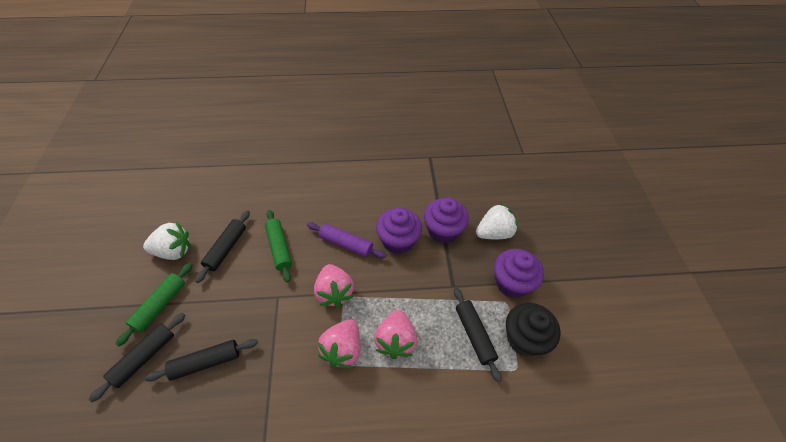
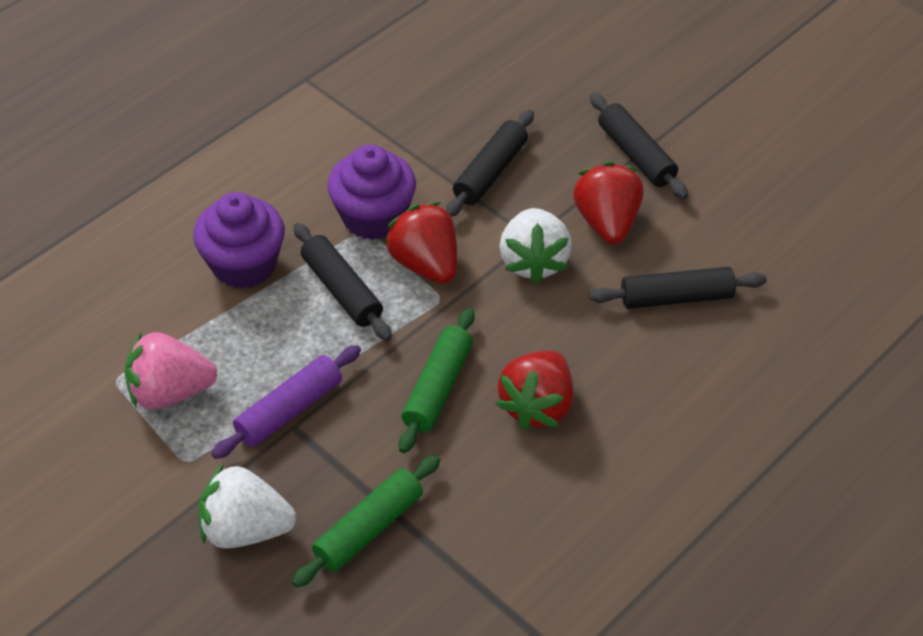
black cupcake: [506,303,560,357] = 1 -> none = 0
pink strawberry: [314,264,354,307] [318,319,361,368] [374,310,417,359] = 3 -> [124,332,217,410] = 1
purple cupcake: [376,208,422,254] [424,198,469,243] [494,249,544,298] = 3 -> [193,192,285,289] [327,145,416,240] = 2
red strawberry: none = 0 -> [384,202,457,284] [496,351,573,430] [573,162,644,244] = 3

